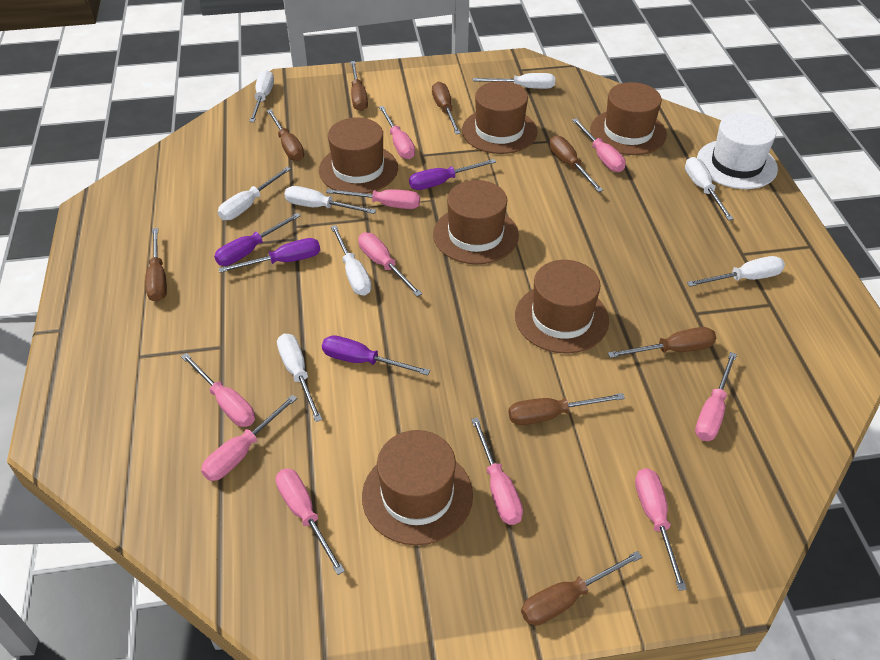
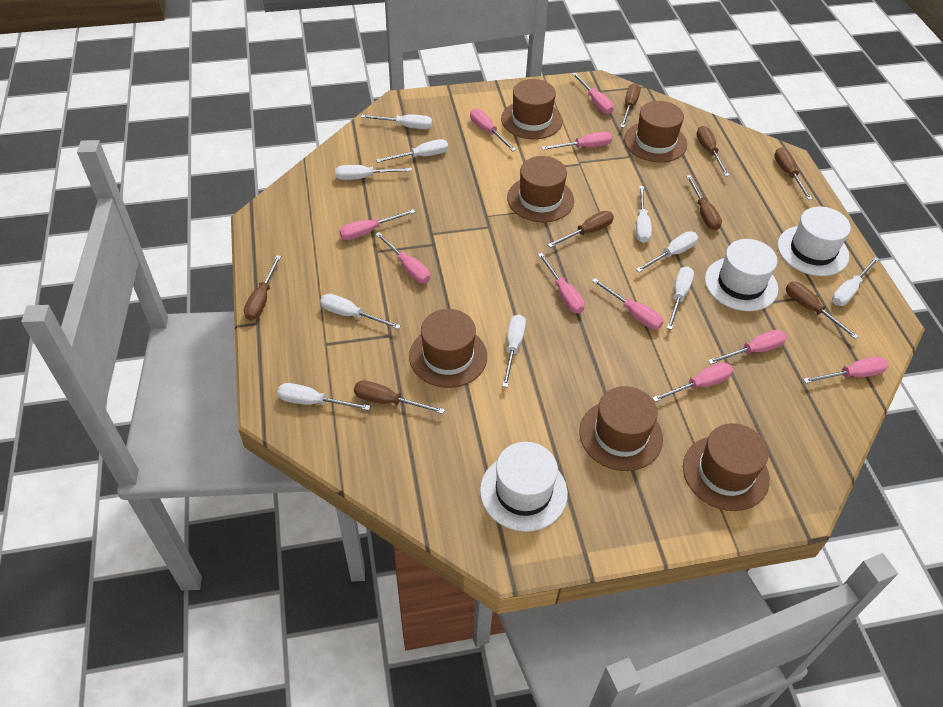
purple screwdriver: [214,213,301,266] [218,238,320,273] [322,335,430,375] [409,159,496,190] = 4 -> none = 0
white hat: [697,113,778,189] = 1 -> [480,442,568,532] [705,239,778,311] [778,207,851,276] = 3
white screwdriver: [218,167,291,220] [249,70,274,122] [277,333,322,422] [284,186,376,214] [331,225,371,296] [473,73,555,89] [685,157,734,220] [687,256,785,287] = 8 -> [278,383,370,411] [320,294,401,329] [335,165,412,180] [361,115,432,129] [376,139,448,163] [502,314,526,387] [636,186,652,243] [636,231,698,272] [667,266,694,330] [832,257,879,306] = 10

